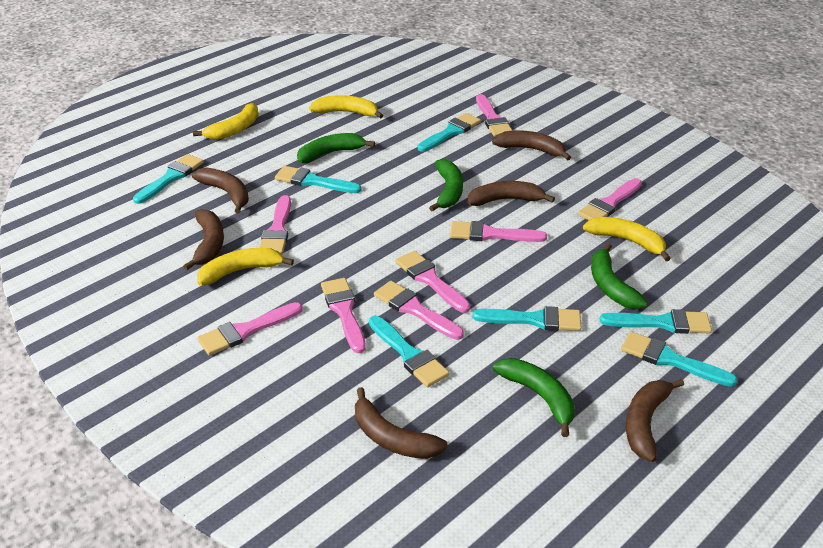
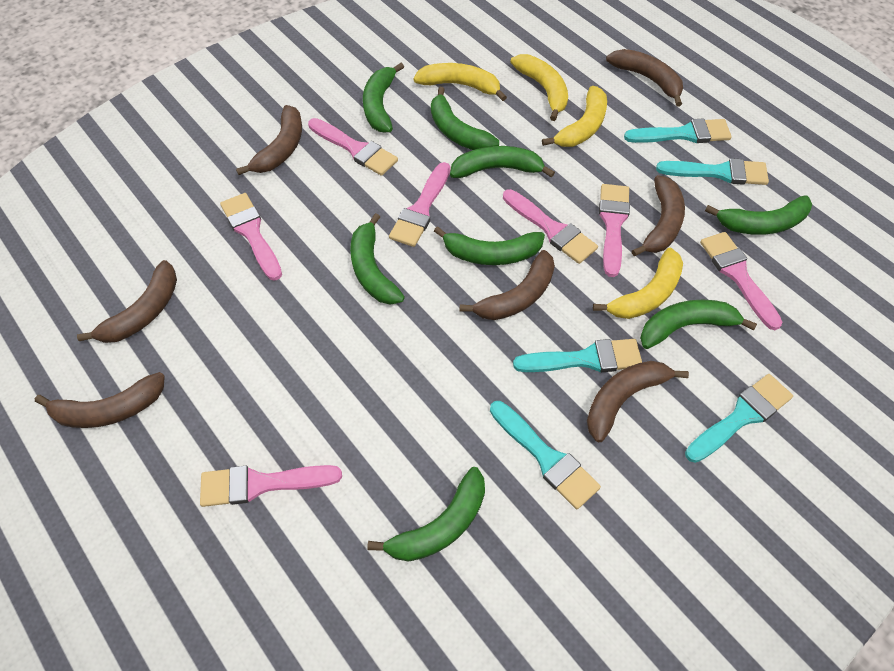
brown banana: [183,209,224,270] [192,167,249,214] [355,387,448,459] [468,181,555,206] [492,130,571,161] [626,379,684,462] = 6 -> [35,372,165,428] [77,260,177,343] [236,105,302,175] [460,250,555,320] [587,361,689,442] [606,49,683,106] [632,175,685,256] = 7
green banana: [297,133,375,163] [429,159,463,212] [493,358,575,437] [591,243,648,309] = 4 -> [350,213,405,305] [363,63,404,133] [367,467,485,562] [431,87,499,150] [434,226,545,265] [450,146,555,178] [640,300,757,349] [705,195,812,235] = 8
pink brush: [197,302,303,356] [259,195,291,254] [321,278,366,353] [374,281,464,340] [395,250,471,313] [450,221,547,242] [476,94,513,137] [578,178,642,220] = 8 -> [200,465,342,507] [220,193,282,281] [308,118,398,176] [389,162,451,247] [503,189,598,264] [599,184,630,277] [700,232,783,330] = 7
turquoise brush: [133,154,204,204] [275,166,362,193] [369,316,449,387] [418,113,481,152] [472,306,581,331] [599,309,712,334] [621,331,738,387] = 7 -> [490,401,601,509] [513,339,642,372] [624,119,732,143] [656,158,769,185] [685,374,793,463] = 5

